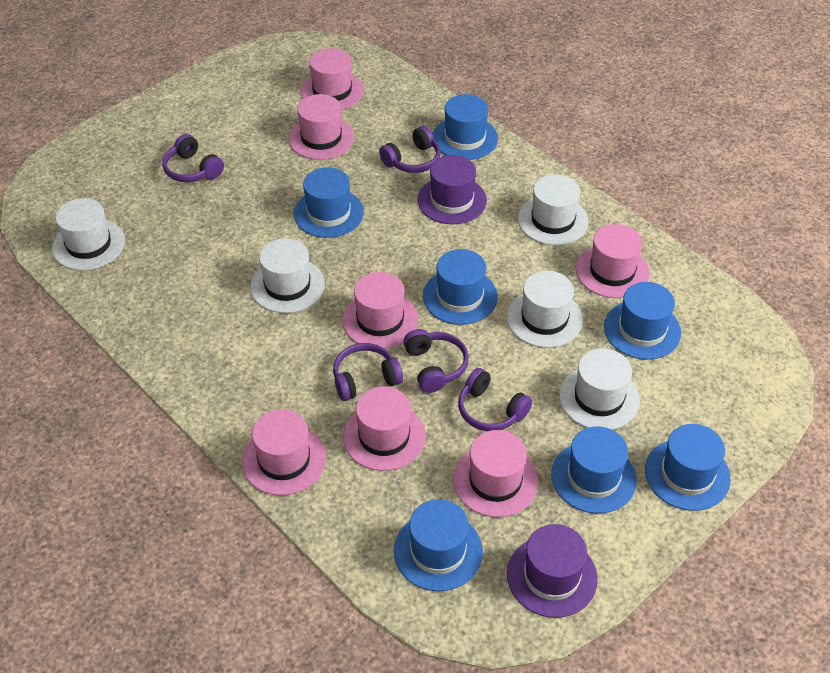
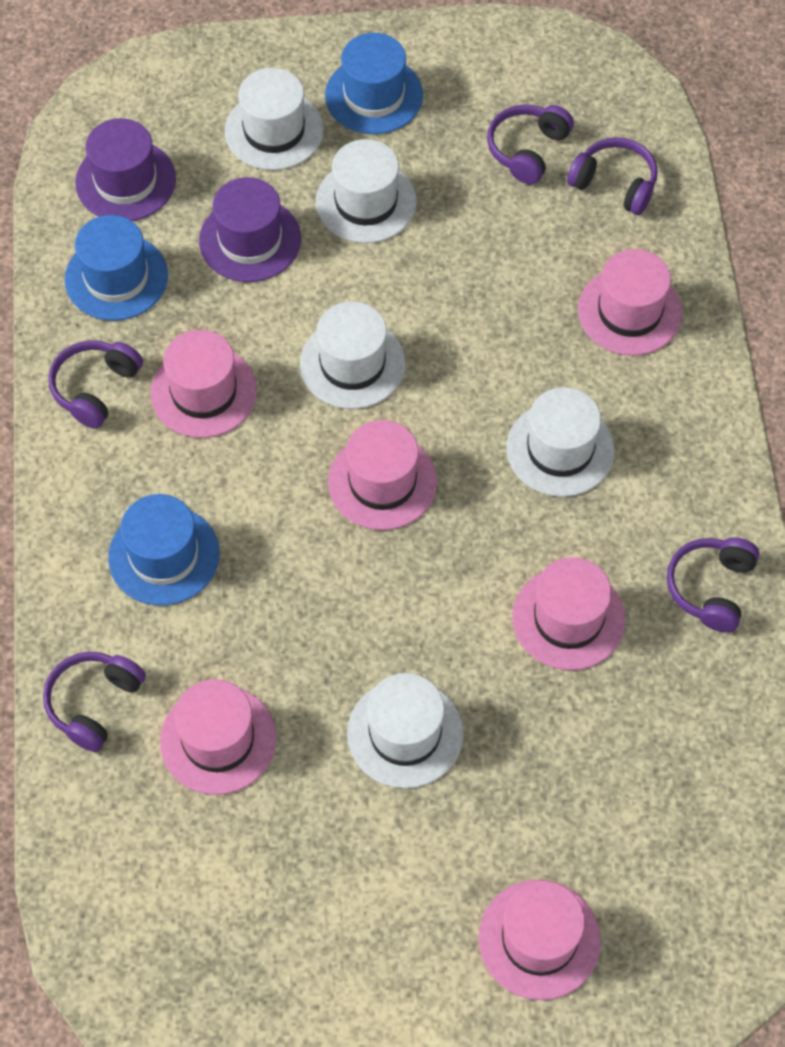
blue hat: [294,167,364,238] [394,499,483,591] [423,249,498,325] [433,94,498,160] [551,426,637,514] [604,282,681,360] [645,424,731,511] = 7 -> [65,215,168,321] [108,494,220,606] [325,33,423,134] = 3
pink hat: [242,409,326,496] [288,94,354,160] [301,48,364,110] [342,272,418,349] [343,386,426,471] [453,430,538,517] [576,224,649,298] = 7 -> [150,330,257,438] [160,679,277,795] [328,420,437,530] [478,880,601,1000] [512,557,625,670] [578,249,682,356] = 6

